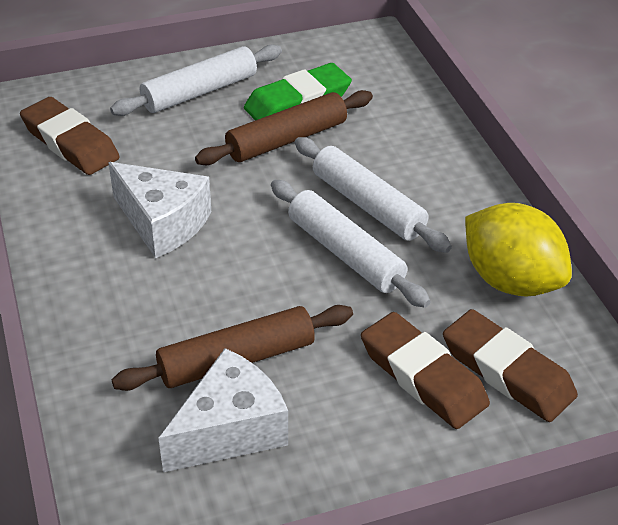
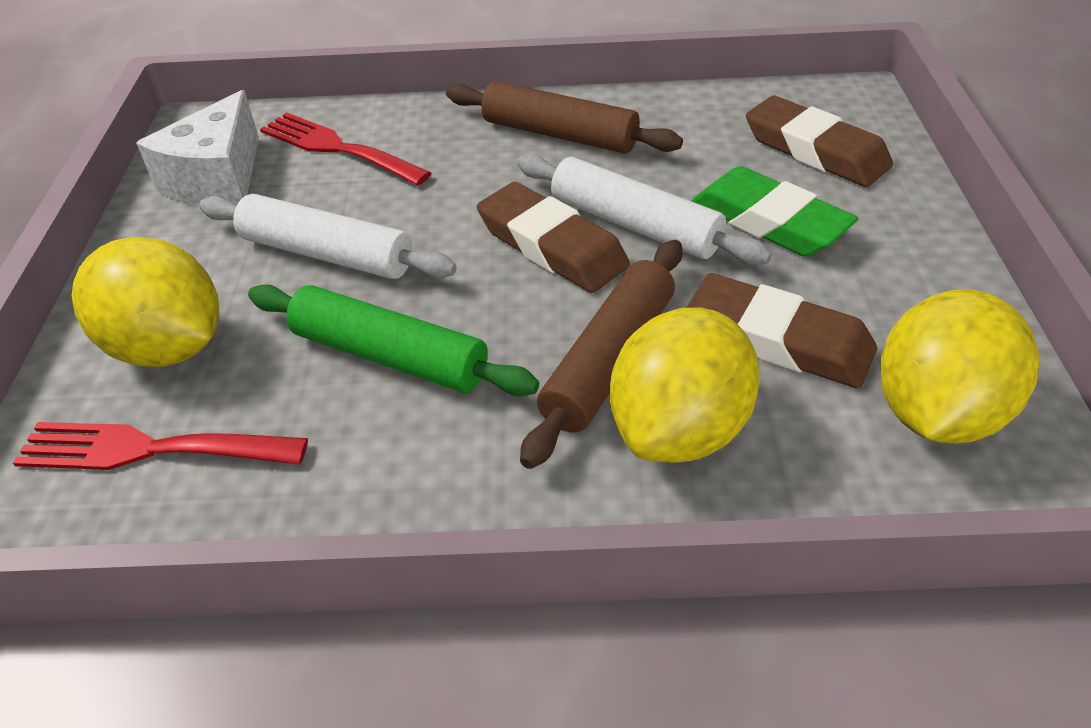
green rolling pin: none = 0 -> [248,284,539,396] = 1
red fork: none = 0 -> [13,422,308,470] [260,112,431,186] = 2
white cheese: [108,162,211,258] [158,348,288,472] = 2 -> [136,90,259,205] = 1
white rolling pin: [110,44,282,116] [271,180,431,308] [295,137,452,253] = 3 -> [199,194,457,279] [517,154,772,265] = 2
yellow lemon: [465,203,572,297] = 1 -> [72,237,219,367] [610,308,760,463] [880,290,1039,444] = 3

